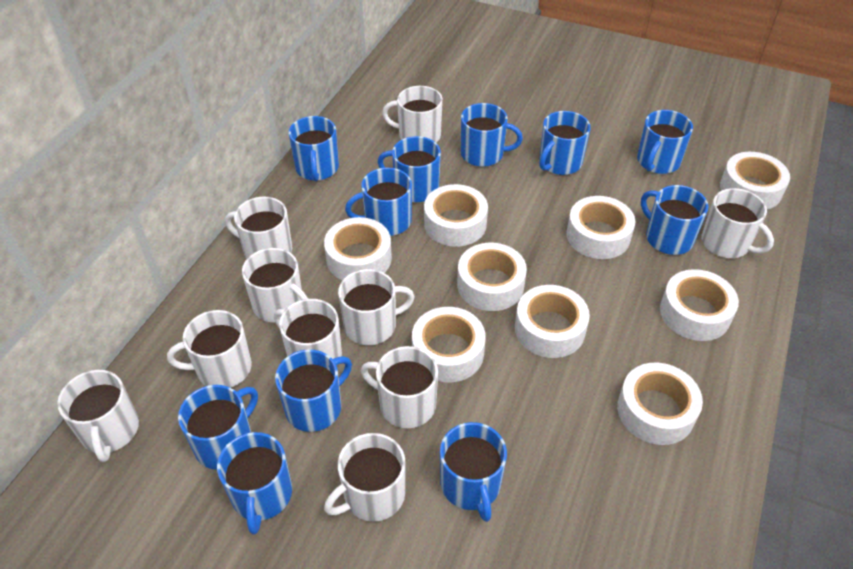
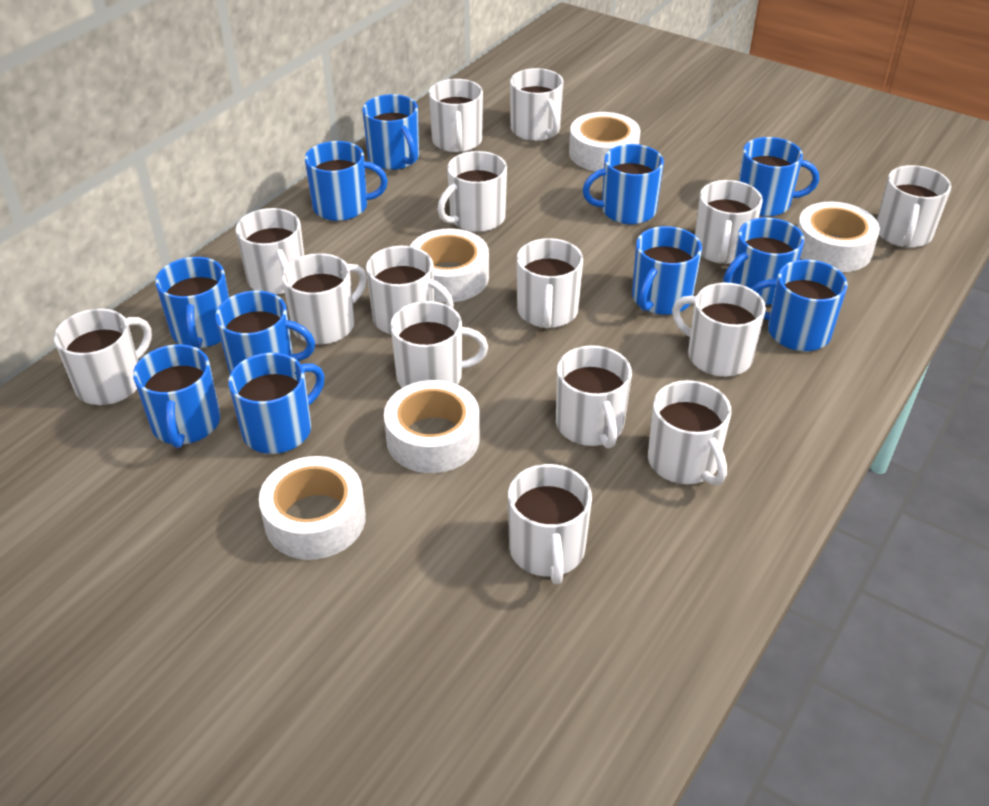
white mug: [57,370,139,462] [167,310,252,388] [225,197,292,259] [242,248,308,322] [274,299,342,366] [324,433,406,522] [338,269,415,345] [361,346,438,428] [382,86,443,142] [701,188,774,258] = 10 -> [54,308,152,405] [236,208,304,295] [282,253,367,345] [366,246,454,334] [390,301,488,388] [429,79,483,153] [437,151,507,232] [508,464,592,584] [510,68,564,141] [517,238,583,329] [556,345,632,448] [648,380,732,485] [672,283,766,377] [695,180,763,264] [877,165,951,248] = 15
white tape: [324,217,392,280] [412,307,486,382] [424,184,488,247] [457,243,527,311] [515,285,590,358] [566,196,635,259] [617,363,703,445] [660,269,739,341] [720,152,790,209] = 9 -> [259,456,366,560] [384,380,480,473] [410,228,489,302] [569,112,641,171] [797,202,880,272] = 5

